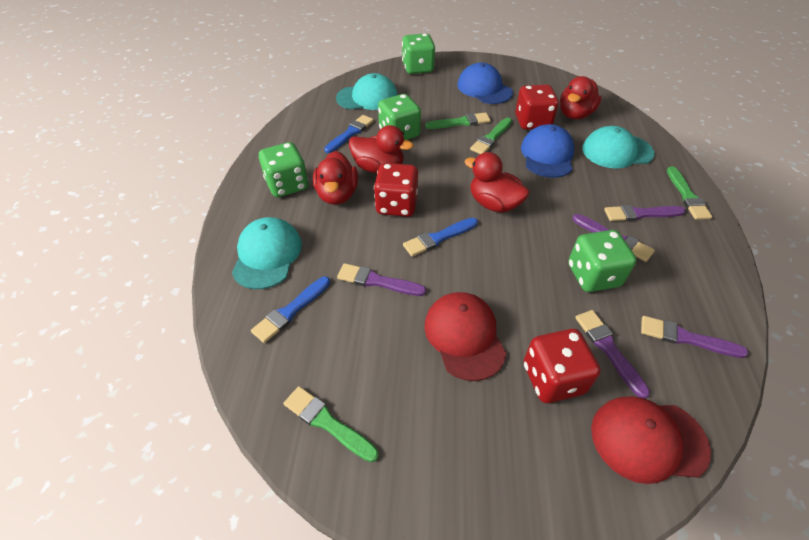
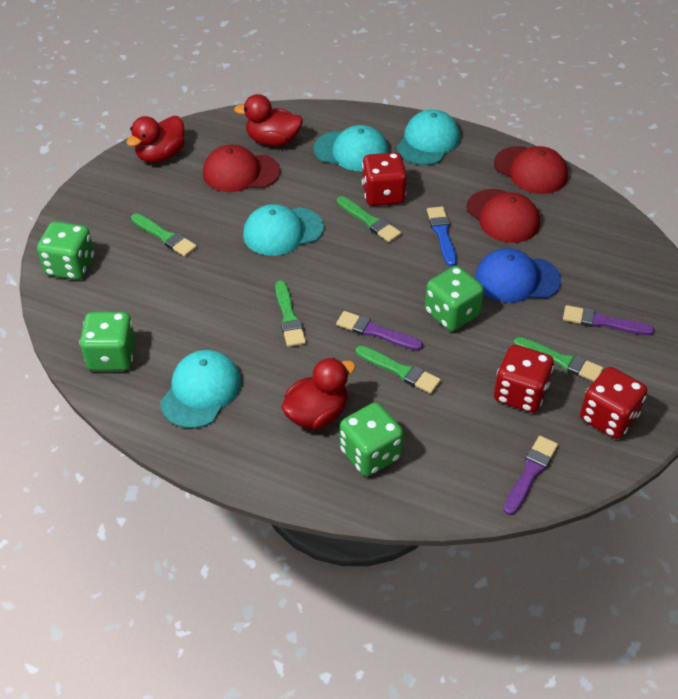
blue brush: [251,277,330,343] [324,115,374,153] [403,218,478,256] = 3 -> [427,206,457,267] = 1
blue cap: [457,63,513,104] [521,124,574,178] = 2 -> [475,248,561,303] = 1
green brush: [284,386,379,462] [425,112,491,129] [470,118,512,154] [667,166,712,220] = 4 -> [131,213,197,257] [275,280,306,347] [337,196,401,242] [356,346,441,394] [514,337,603,382] = 5
purple brush: [337,263,426,296] [572,214,655,262] [575,310,650,399] [604,205,686,221] [641,316,748,358] = 5 -> [336,311,423,351] [503,436,558,515] [563,305,654,335] = 3
red cap: [424,292,506,381] [591,396,711,484] = 2 -> [203,145,280,192] [466,189,540,243] [494,146,568,194] = 3
red duck: [313,151,358,205] [349,125,413,173] [465,152,530,213] [560,76,602,119] = 4 -> [126,116,185,163] [234,94,303,146] [281,358,356,429] = 3
turquoise cap: [232,217,302,289] [336,73,397,110] [582,126,654,168] = 3 -> [160,350,241,428] [243,204,324,256] [313,125,389,171] [397,109,460,165] = 4

